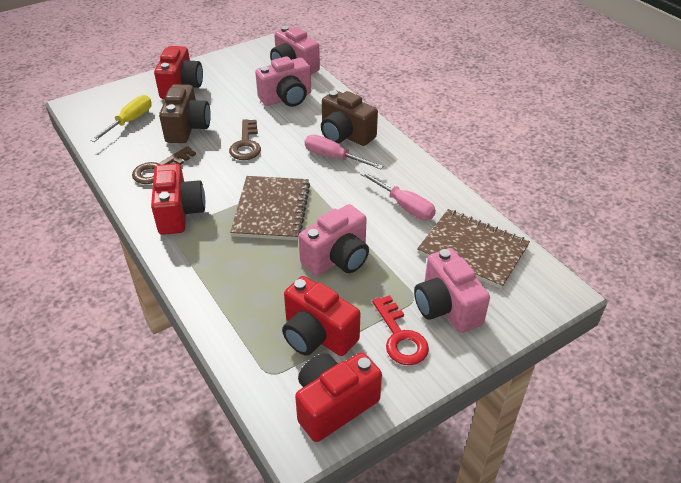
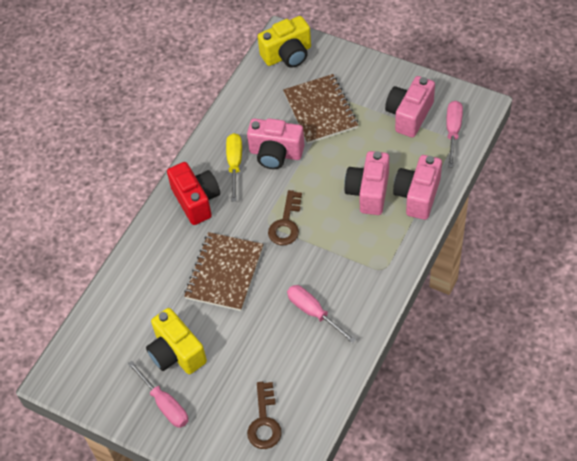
brown camera: [159,84,211,143] [321,90,378,146] = 2 -> none = 0
pink screwdriver: [305,135,383,169] [360,171,436,220] = 2 -> [128,361,188,428] [287,285,356,343] [446,101,463,167] = 3
red camera: [151,164,205,235] [154,46,203,99] [282,276,360,356] [295,352,382,442] = 4 -> [167,162,220,225] = 1
red key: [372,295,429,365] = 1 -> none = 0
yellow camera: none = 0 -> [146,308,207,374] [258,16,311,68] = 2

